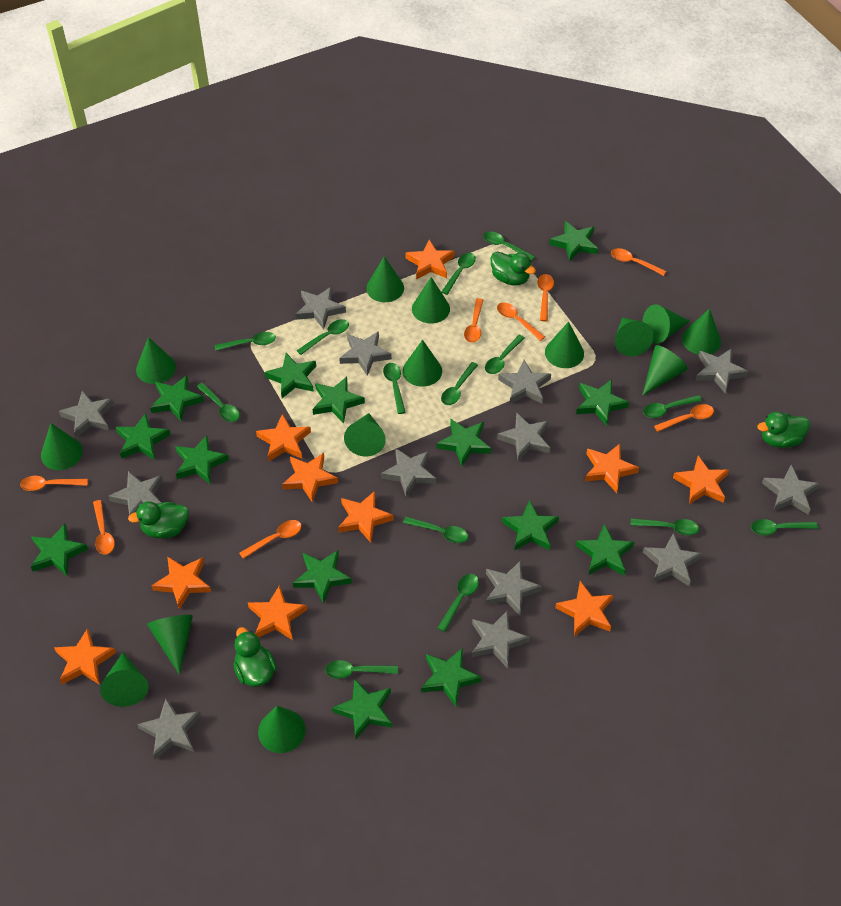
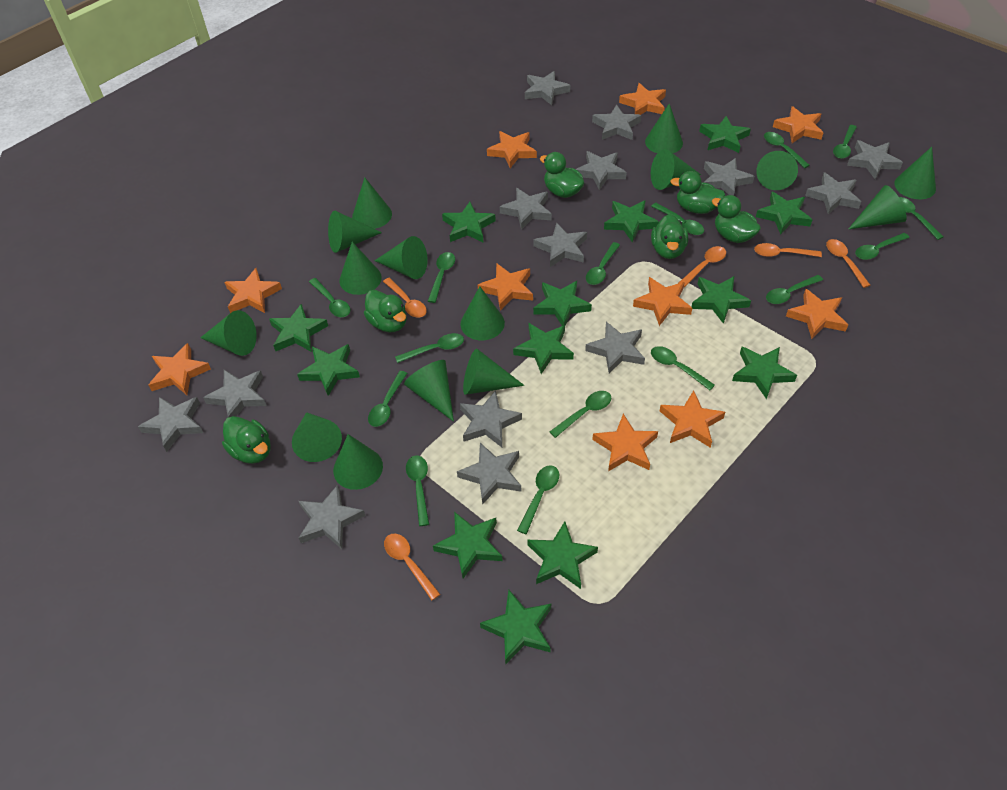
green cone: [41,423,83,470] [100,652,149,707] [136,337,176,384] [147,615,193,675] [258,706,306,753] [344,413,386,457] [366,256,404,302] [403,340,442,387] [412,277,450,323] [545,322,584,368] [615,317,654,356] [642,304,690,344] [642,345,688,396] [682,308,721,355] = 14 -> [200,310,257,356] [292,412,342,462] [328,211,382,253] [333,434,383,490] [339,242,382,295] [352,177,392,229] [374,236,428,279] [404,360,454,422] [461,286,505,340] [463,349,524,395] [645,104,683,153] [651,149,701,190] [756,151,798,190] [849,185,907,229] [894,147,936,199] = 15
green duck: [128,501,189,538] [233,627,277,687] [491,251,536,286] [757,412,810,448] = 4 -> [222,416,270,464] [364,290,406,333] [540,152,584,198] [651,214,688,259] [670,171,725,214] [712,195,761,243] = 6
green spoon: [196,383,240,422] [214,332,276,351] [296,319,349,355] [325,660,398,679] [383,363,406,414] [403,517,468,543] [438,574,479,632] [441,253,476,295] [441,362,478,405] [483,231,535,261] [485,335,525,374] [631,518,699,535] [643,395,702,418] [751,519,818,535] = 14 -> [309,278,351,317] [368,371,407,427] [395,333,464,363] [406,455,429,526] [428,252,455,303] [517,465,559,534] [550,391,611,438] [586,242,620,285] [651,203,704,235] [651,346,715,390] [764,132,810,168] [766,275,823,304] [833,125,857,159] [855,233,909,260] [899,197,943,240] = 15
green star: [31,524,88,576] [115,413,170,460] [150,375,204,422] [175,435,229,484] [264,353,316,398] [293,550,352,604] [313,377,365,424] [332,679,392,739] [421,648,482,707] [437,419,491,467] [502,500,559,551] [549,221,598,262] [576,379,629,426] [576,524,634,576] = 14 -> [269,304,328,352] [297,344,360,396] [433,512,502,578] [442,202,496,243] [480,590,551,665] [513,323,574,374] [527,521,598,589] [533,281,592,326] [604,200,659,242] [692,276,751,324] [699,116,751,153] [732,347,797,399] [756,192,813,235] = 13
grey star: [59,390,114,438] [108,471,163,516] [137,698,201,760] [295,286,346,330] [339,331,392,376] [381,448,436,497] [472,610,530,668] [486,560,542,616] [497,412,550,461] [498,360,551,404] [643,533,702,586] [695,348,748,393] [762,465,820,515] = 13 -> [138,397,203,452] [203,370,267,417] [299,485,365,549] [457,443,521,505] [460,390,522,447] [500,188,552,230] [525,71,570,105] [534,223,587,267] [576,151,627,190] [585,322,645,374] [592,104,641,140] [704,158,754,196] [805,172,861,214] [847,140,903,179] = 14
orange spoon: [20,476,88,491] [93,500,115,554] [239,520,301,559] [464,298,483,343] [497,302,545,341] [537,274,554,321] [611,248,666,276] [654,404,714,432] = 8 -> [383,278,427,318] [384,534,440,600] [679,246,726,287] [754,243,822,257] [826,239,870,288] = 5

